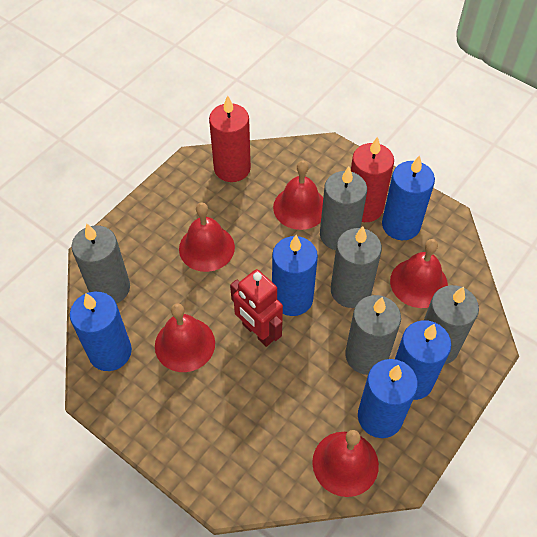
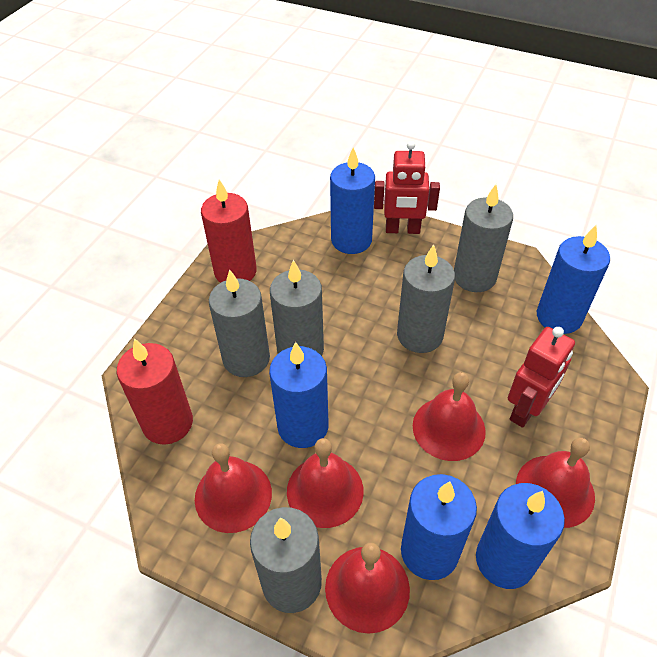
red robot: [230,269,283,347] = 1 -> [374,141,440,234] [508,327,575,428] = 2

